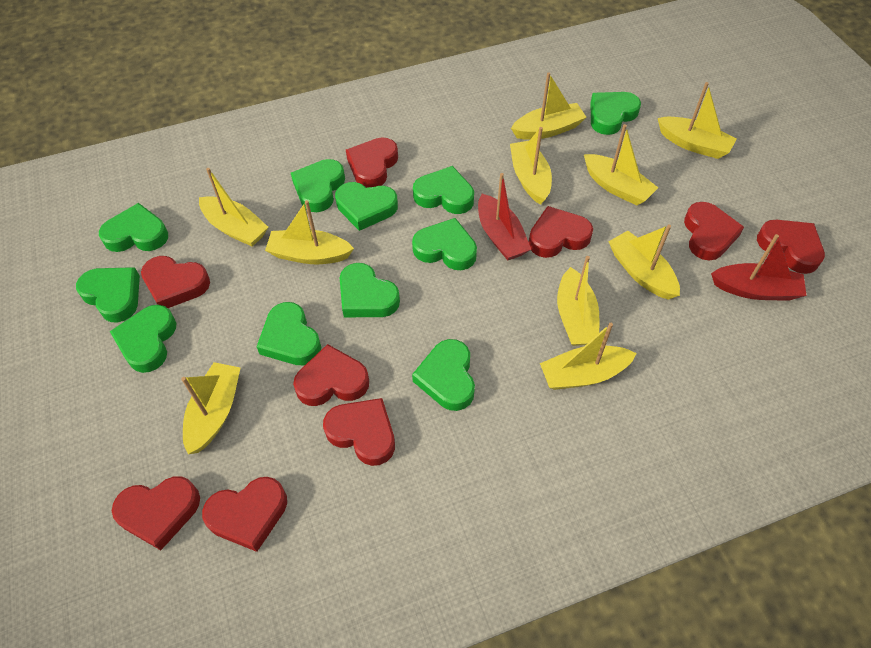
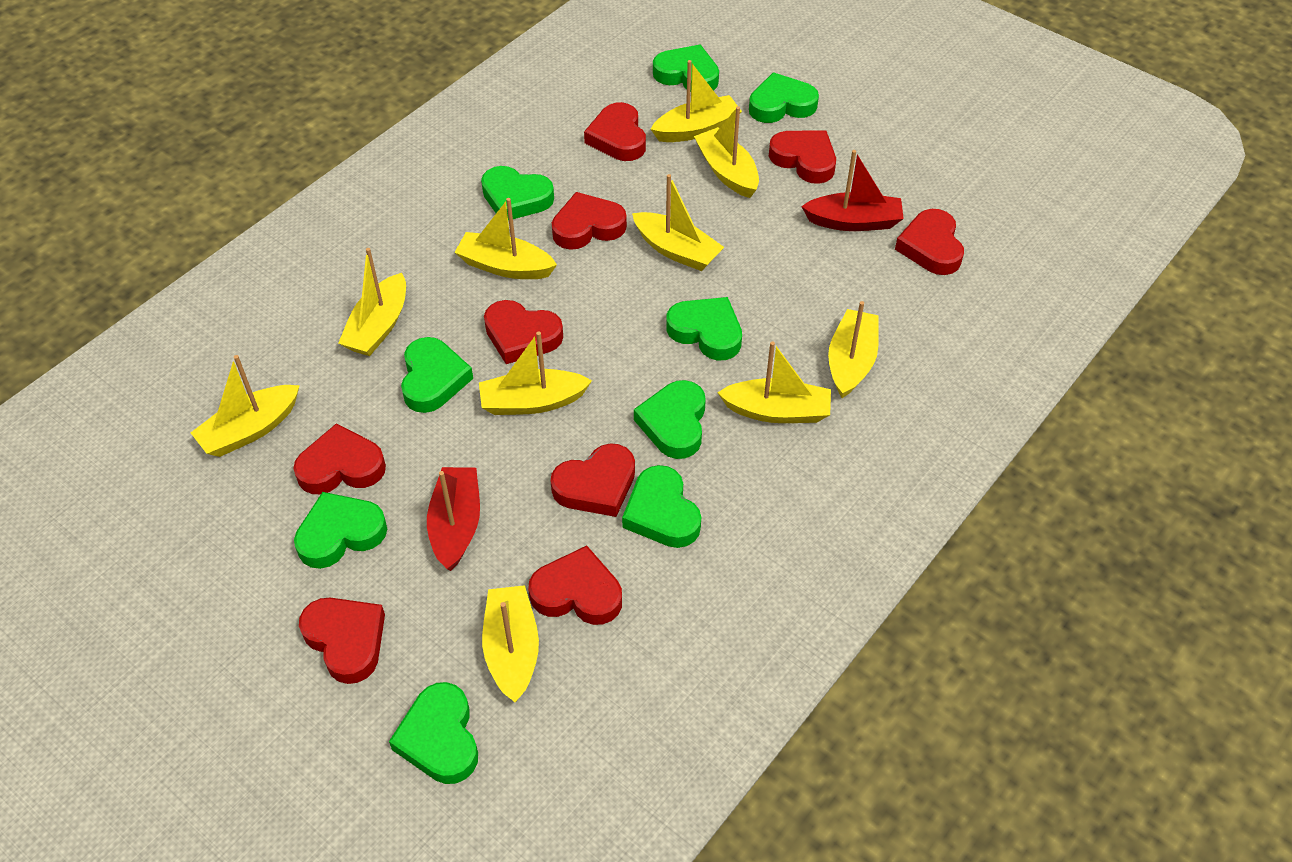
green heart: [76,267,140,322] [99,203,168,252] [110,305,176,373] [257,302,321,365] [291,159,345,212] [335,182,398,231] [340,263,400,317] [412,218,477,270] [412,339,475,411] [413,166,474,214] [591,92,641,135] = 11 -> [294,492,387,569] [389,682,478,784] [401,337,473,413] [481,166,554,221] [622,465,701,548] [634,380,706,459] [653,45,719,91] [666,297,742,360] [749,72,819,123] = 9

